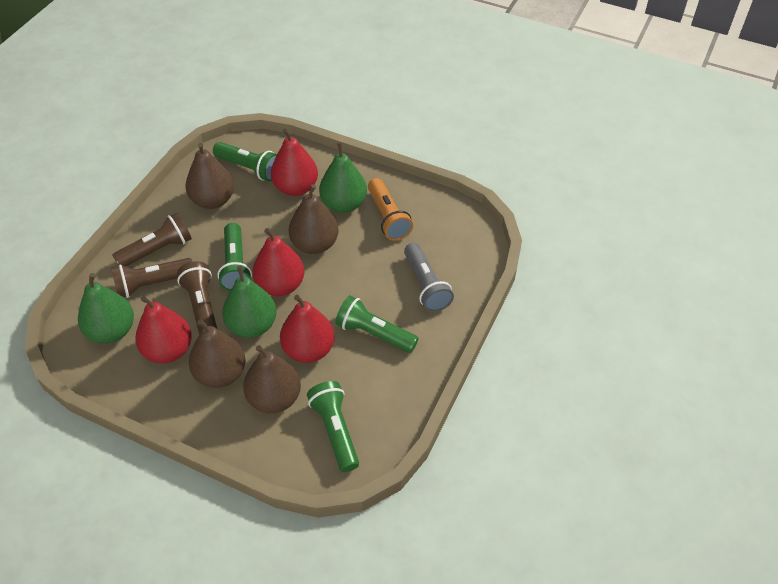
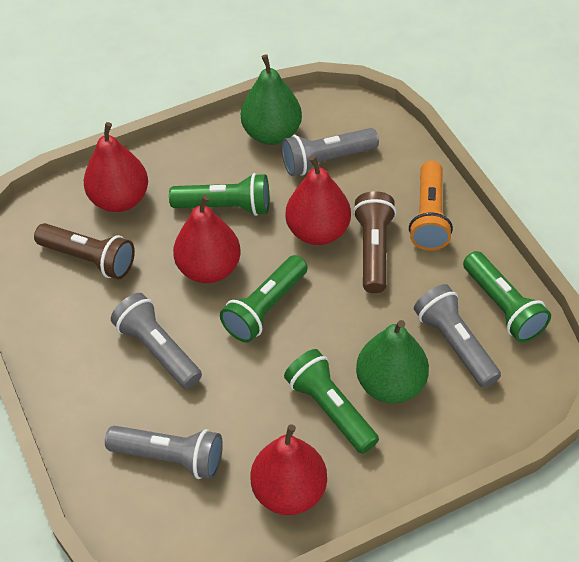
brown flashlight: [111,258,192,298] [112,213,192,266] [177,261,217,335] = 3 -> [34,223,135,280] [353,191,396,293] = 2
brown pear: [185,143,234,209] [189,319,246,388] [243,345,301,413] [289,184,339,254] = 4 -> none = 0
green pear: [78,273,134,343] [222,266,277,338] [319,142,367,213] = 3 -> [241,54,302,145] [356,320,429,403] = 2
grey flashlight: [404,243,454,312] = 1 -> [105,426,223,479] [111,293,202,389] [281,128,379,176] [414,284,501,388] = 4

